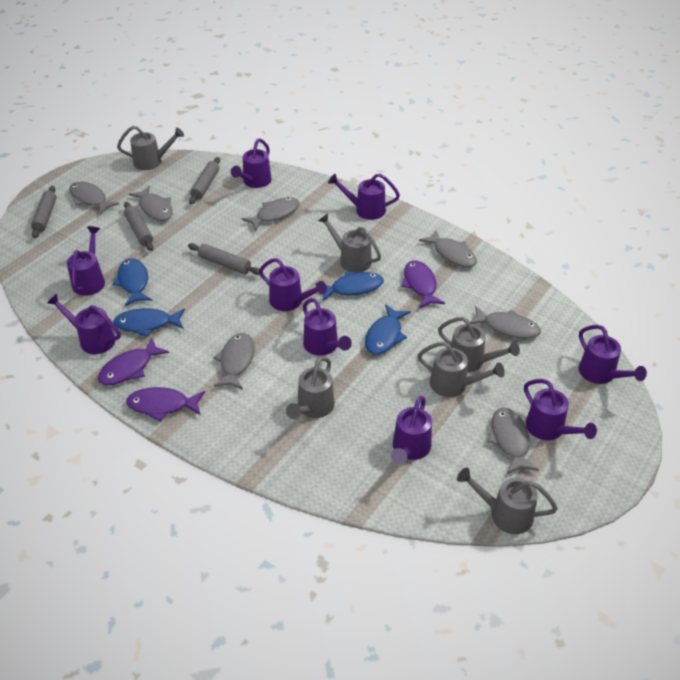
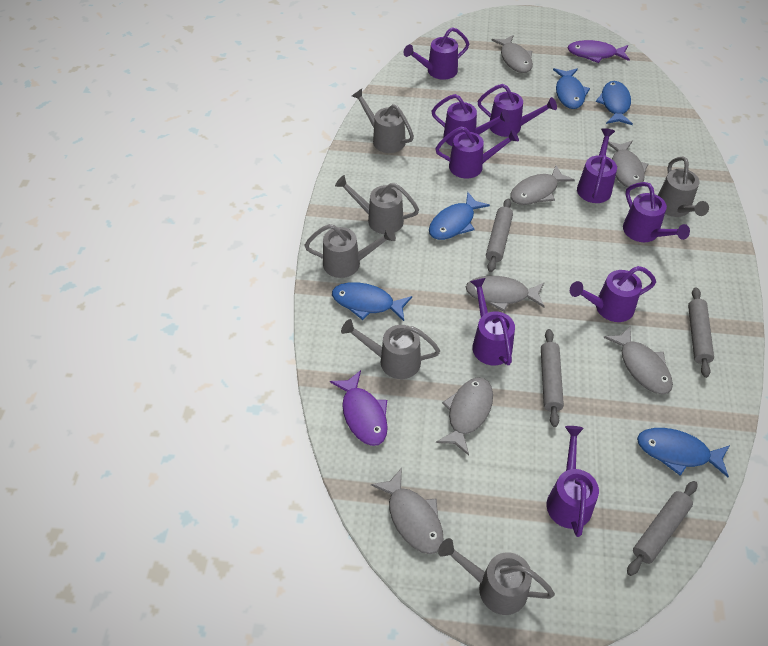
blue fish: [112,258,152,306] [113,308,185,337] [315,271,384,301] [365,304,411,355] = 4 -> [332,282,412,321] [429,192,490,240] [553,68,590,109] [596,81,633,125] [637,428,730,477] = 5
purple fish: [98,337,169,385] [126,387,205,421] [401,260,445,309] = 3 -> [330,370,388,446] [568,40,630,63] = 2

